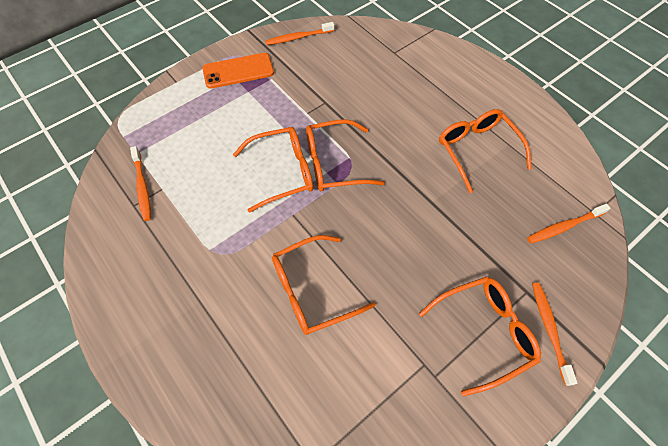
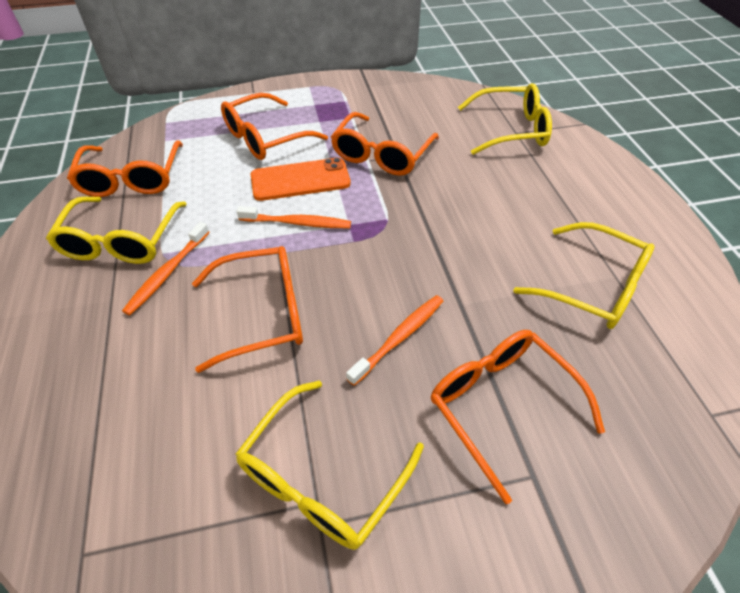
orange toothbrush: [130,146,151,221] [265,22,334,45] [527,203,611,244] [532,283,578,386] = 4 -> [122,222,210,315] [237,206,351,228] [346,295,443,386] = 3
yellow glasses: none = 0 -> [46,197,187,264] [236,381,424,550] [458,83,552,155] [513,222,655,329] = 4

